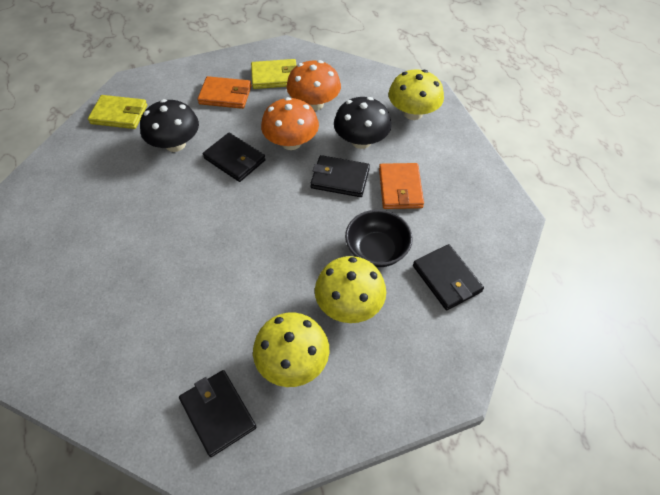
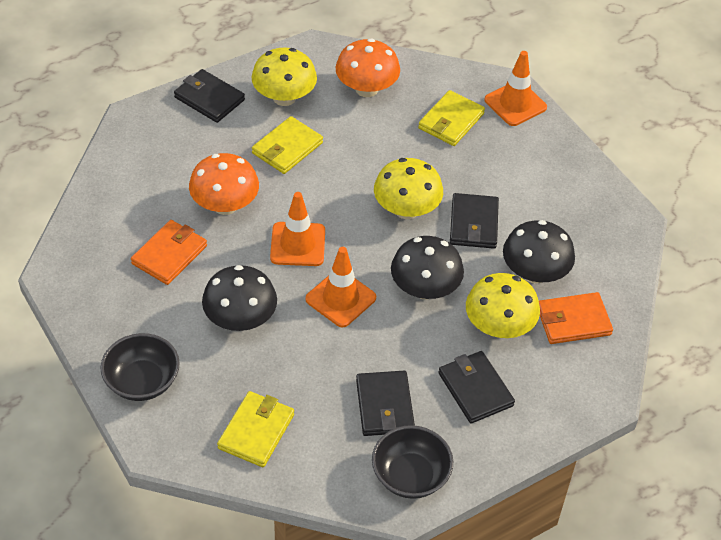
black bowl: [345,210,413,267] = 1 -> [100,333,180,401] [372,425,453,499] = 2
black mushroom: [140,99,199,152] [334,97,392,149] = 2 -> [202,265,277,331] [391,236,464,299] [503,220,575,284] = 3
orange traffic cone: none = 0 -> [270,192,325,266] [305,247,376,327] [484,51,547,126] = 3
yellow wallet: [88,95,147,129] [251,59,297,89] = 2 -> [217,391,294,467] [252,116,323,174] [418,90,485,146] = 3

